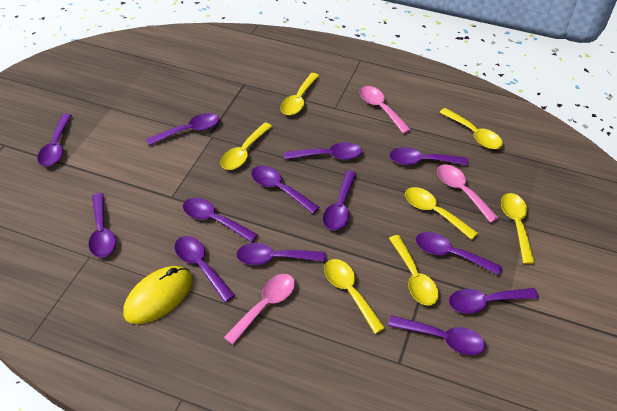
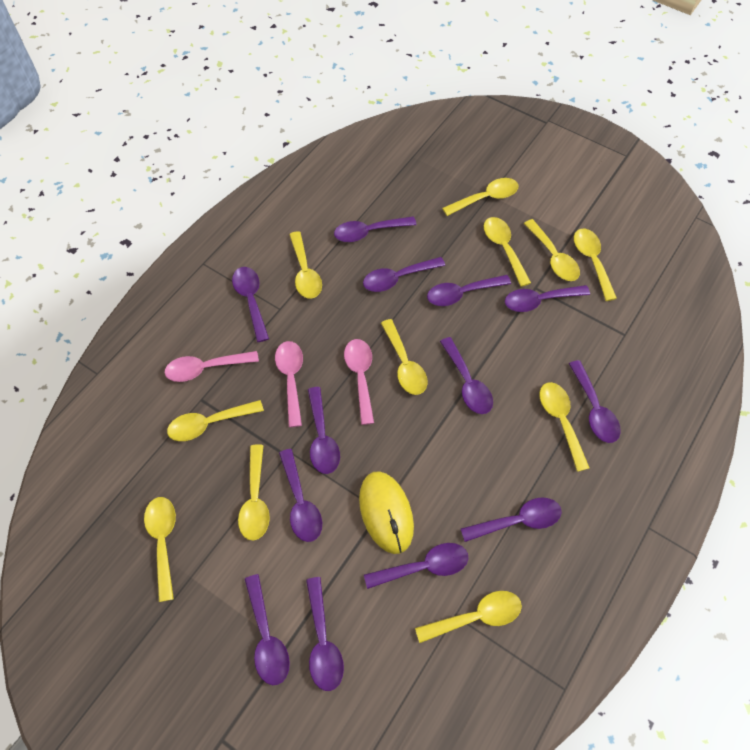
yellow spoon: [221,122,272,170] [280,73,319,115] [324,259,385,334] [389,235,439,306] [405,187,478,240] [439,108,503,149] [501,193,535,264] = 7 -> [144,497,176,602] [167,400,264,441] [238,444,270,541] [289,231,322,299] [381,319,428,395] [415,591,522,643] [442,178,519,216] [484,217,531,287] [524,219,580,281] [539,382,589,472] [574,229,617,301] = 11

